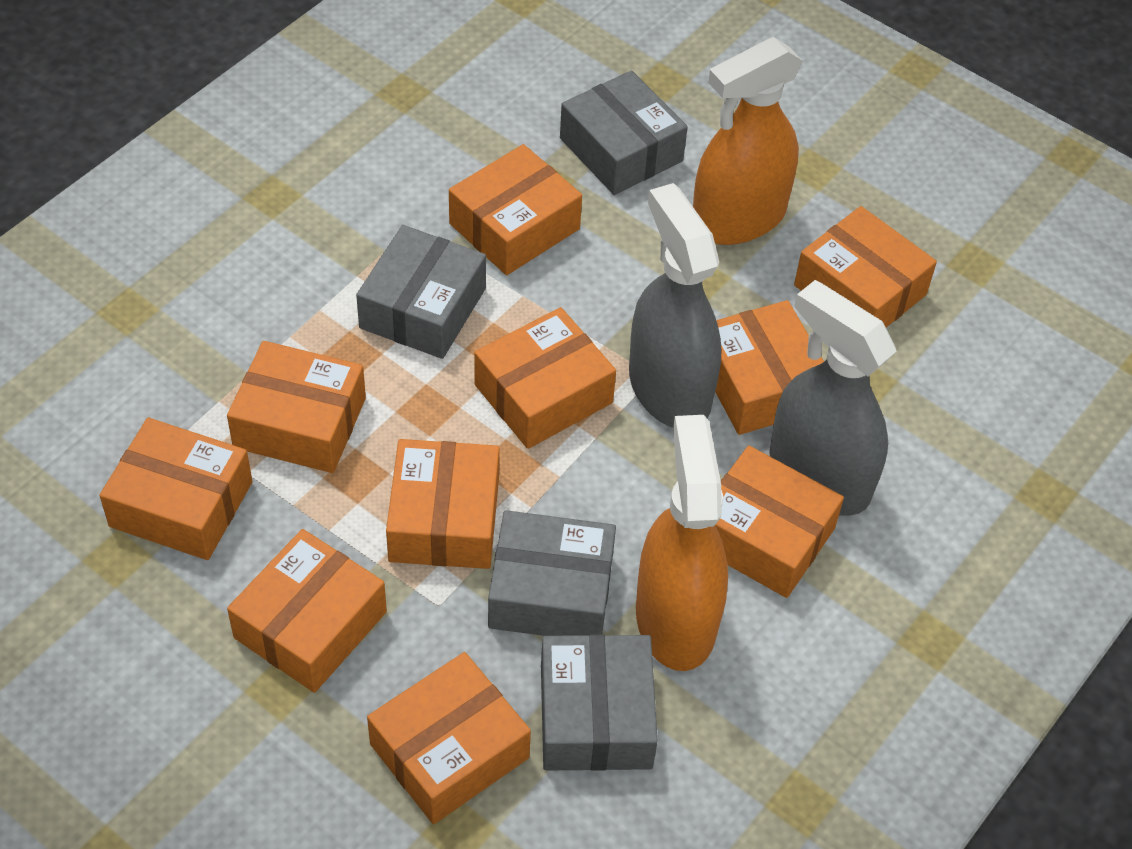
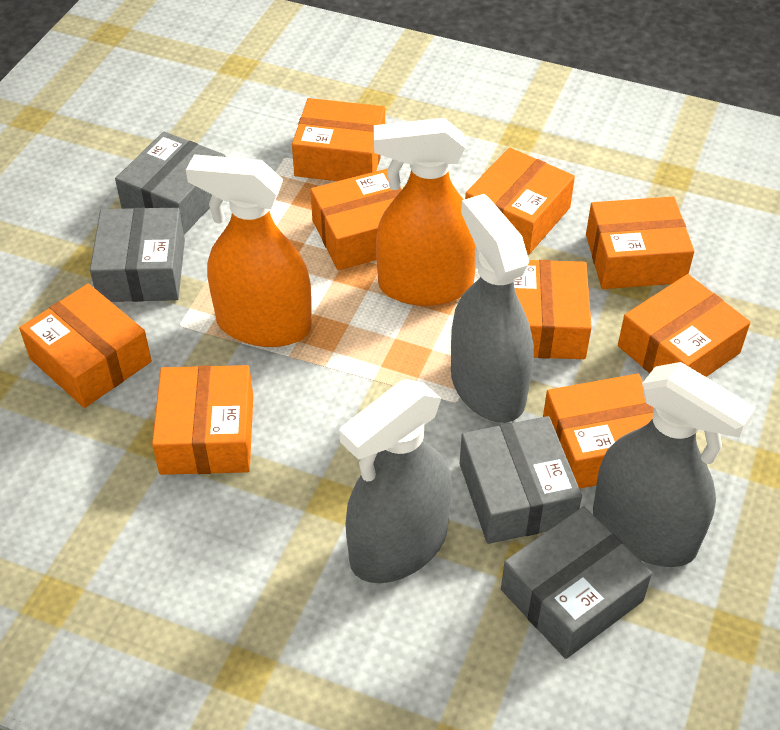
grey spray bottle: [629,183,721,428] [769,280,896,516] = 2 -> [339,379,452,583] [451,194,534,423] [593,362,756,567] = 3
orange box: [99,418,252,560] [227,341,366,473] [227,529,387,693] [367,652,531,824] [386,439,499,569] [449,144,582,275] [474,307,616,449] [715,300,824,435] [715,446,844,598] [794,206,937,328] = 10 -> [19,284,152,408] [152,365,253,475] [292,98,385,181] [310,168,402,270] [465,148,575,255] [514,260,592,359] [543,374,654,489] [586,197,694,289] [618,274,750,377] = 9

